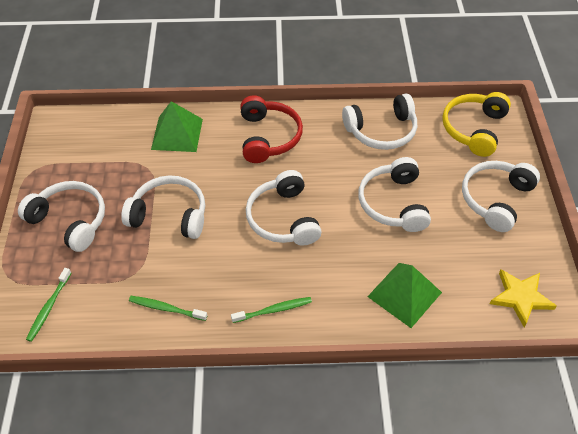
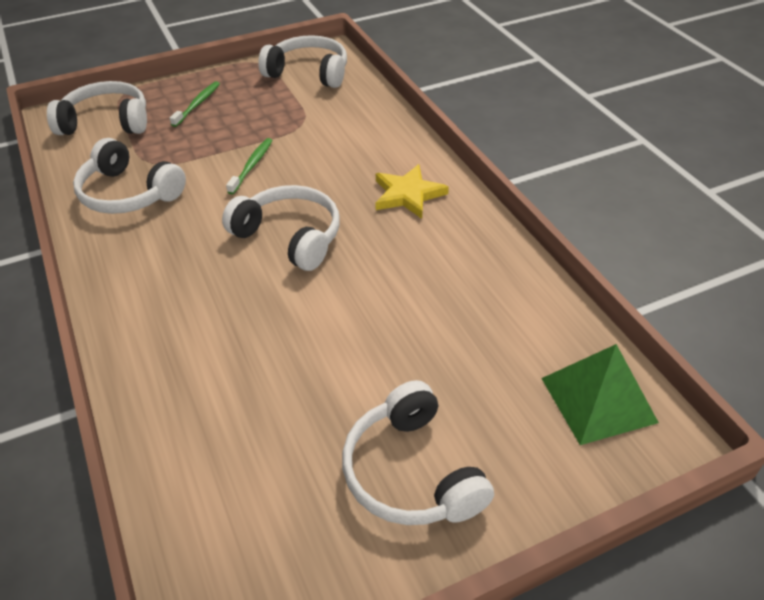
green pyramid: [151,101,203,152] [367,263,442,328] = 2 -> [541,344,659,445] = 1
green toothbrush: [26,268,71,342] [129,296,207,321] [231,297,312,323] = 3 -> [170,81,220,127] [226,138,273,194] = 2
red headphones: [240,95,303,163] = 1 -> none = 0
white headphones: [18,181,105,252] [121,175,205,239] [246,170,321,245] [342,93,417,150] [358,157,431,232] [462,161,540,232] = 6 -> [47,81,147,135] [73,138,186,214] [222,185,340,271] [258,35,347,88] [342,380,494,525] = 5
yellow headphones: [442,92,511,157] = 1 -> none = 0

